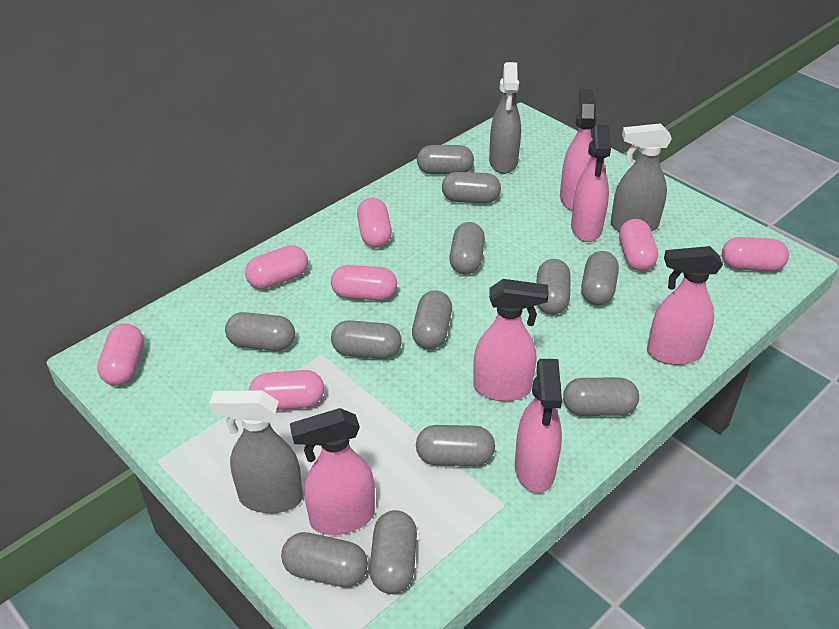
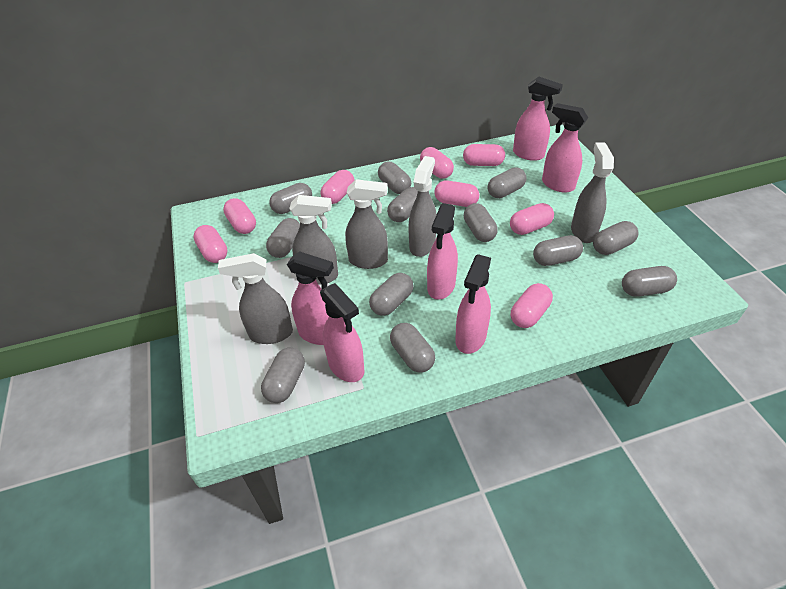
grey spray bottle: [209,390,303,513] [489,62,521,174] [611,123,672,232] = 3 -> [218,253,293,344] [289,195,338,285] [345,179,388,269] [408,156,437,257] [571,143,614,243] = 5
pink capsule: [97,324,144,386] [245,245,308,289] [249,370,324,410] [331,265,397,301] [357,197,392,248] [619,219,658,271] [722,237,789,271] = 7 -> [193,225,228,263] [223,198,256,234] [321,170,355,204] [420,147,454,179] [434,180,479,207] [463,144,505,166] [510,203,554,235] [511,283,553,328] = 8

